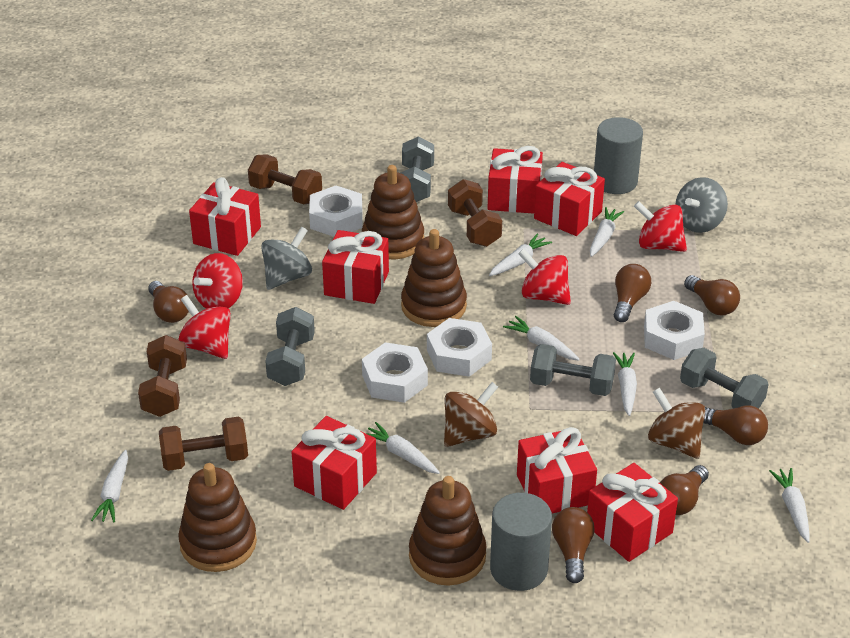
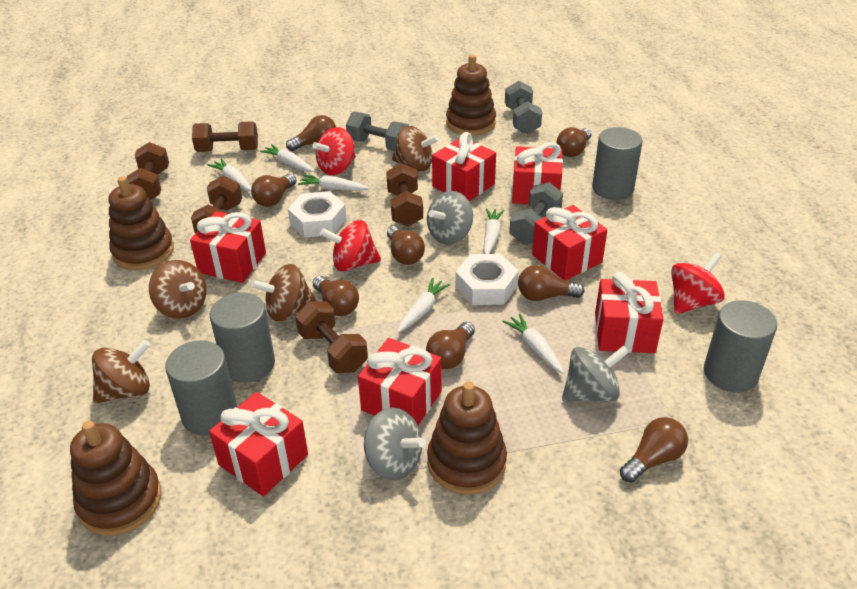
brown dumbbell: [138,335,187,417] [159,417,248,471] [248,154,322,204] [448,179,502,247] = 4 -> [127,142,169,200] [191,176,242,233] [192,122,258,152] [295,301,368,373] [386,163,423,226] = 5
brown light bulb: [148,281,189,323] [552,507,595,583] [614,264,651,322] [660,465,709,515] [684,275,740,315] [703,405,768,445] = 6 -> [251,174,296,207] [286,115,336,151] [313,276,359,316] [387,226,425,265] [426,322,475,369] [518,265,585,301] [557,127,592,157] [620,417,688,483] = 8
brown spinning top: [444,382,498,447] [648,388,705,459] = 2 -> [92,340,150,404] [149,260,207,319] [251,264,317,322] [392,126,439,171] = 4
grey cylinder: [490,493,552,591] [594,117,643,194] = 2 -> [165,340,237,436] [210,292,275,383] [592,127,642,200] [704,300,777,393] = 4
grey dumbbell: [265,307,315,386] [401,136,434,202] [530,344,616,396] [680,348,769,409] = 4 -> [346,112,409,151] [505,81,542,134] [509,182,563,245] = 3
grey spinning top: [261,227,312,290] [675,177,728,233] = 2 -> [364,407,426,480] [427,191,473,245] [562,345,629,402] = 3
red spinning top: [178,295,231,359] [192,253,243,309] [518,249,571,305] [634,201,687,252] = 4 -> [312,127,356,175] [320,220,381,271] [671,252,725,314] = 3
white carrot: [91,450,128,522] [366,422,440,474] [489,234,552,276] [503,316,580,361] [590,207,624,257] [613,352,637,416] [769,468,810,543] = 7 -> [207,158,252,191] [260,144,314,172] [298,175,370,191] [398,278,450,333] [484,208,504,254] [502,313,564,374] = 6
white nut: [309,186,363,237] [362,342,428,403] [427,318,492,377] [644,301,705,360] = 4 -> [288,191,347,238] [455,254,519,305] = 2

